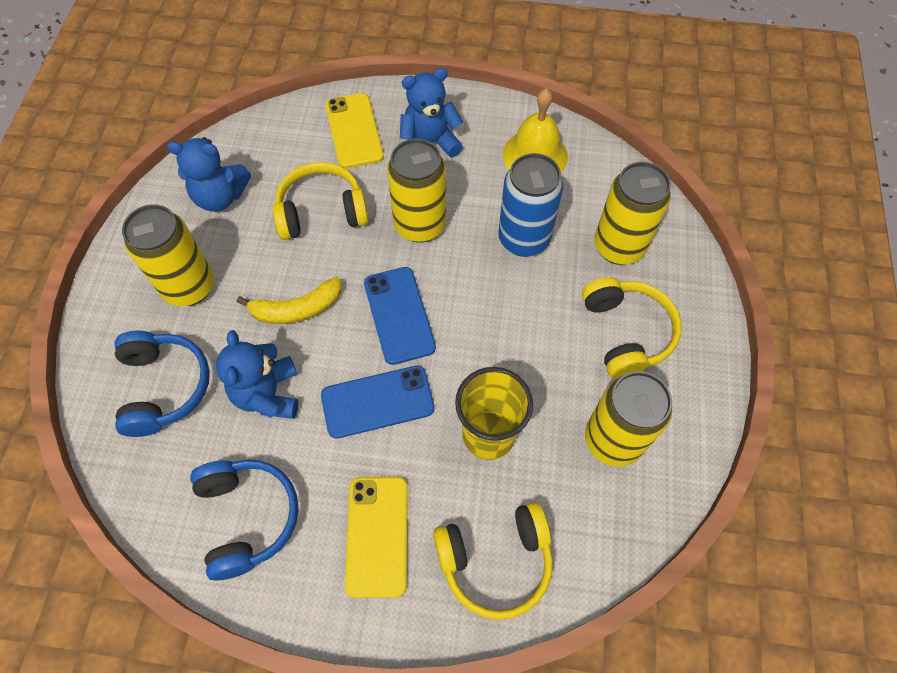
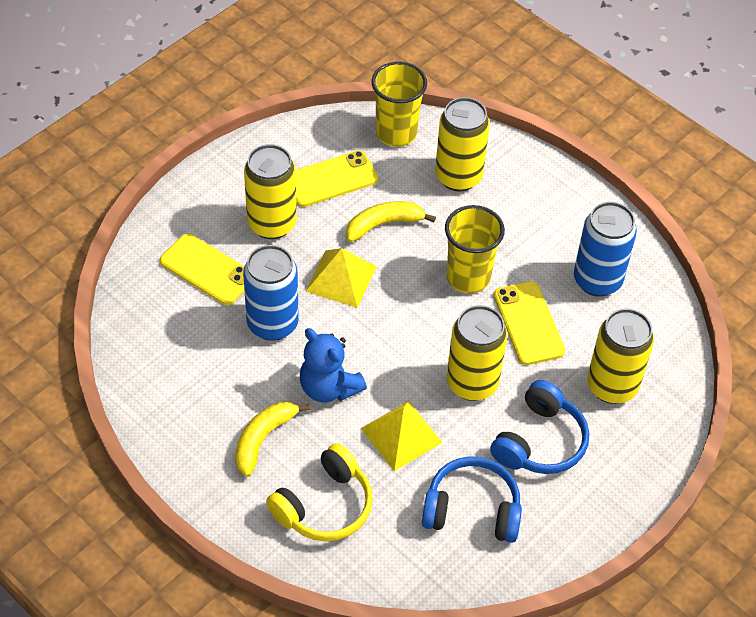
blue can: [498,153,563,257] = 1 -> [243,245,299,341] [574,202,637,297] = 2
blue phone: [321,366,435,439] [364,267,436,365] = 2 -> none = 0
blue teddy bear: [167,137,251,211] [216,330,298,419] [400,68,463,157] = 3 -> [300,328,367,403] = 1
yellow banana: [237,277,342,324] = 1 -> [235,402,310,477] [346,201,436,242] = 2
yellow bell: [503,88,568,172] = 1 -> none = 0
yellow cup: [455,367,533,460] = 1 -> [372,62,427,147] [445,205,505,293] = 2
yellow headphones: [273,162,369,240] [433,502,553,620] [582,277,682,378] = 3 -> [266,443,373,542] = 1
yellow phone: [325,93,384,169] [345,477,408,598] = 2 -> [160,233,245,305] [296,150,378,207] [494,281,565,365] = 3
yellow pyramid: none = 0 -> [306,248,377,308] [361,401,443,471] = 2

